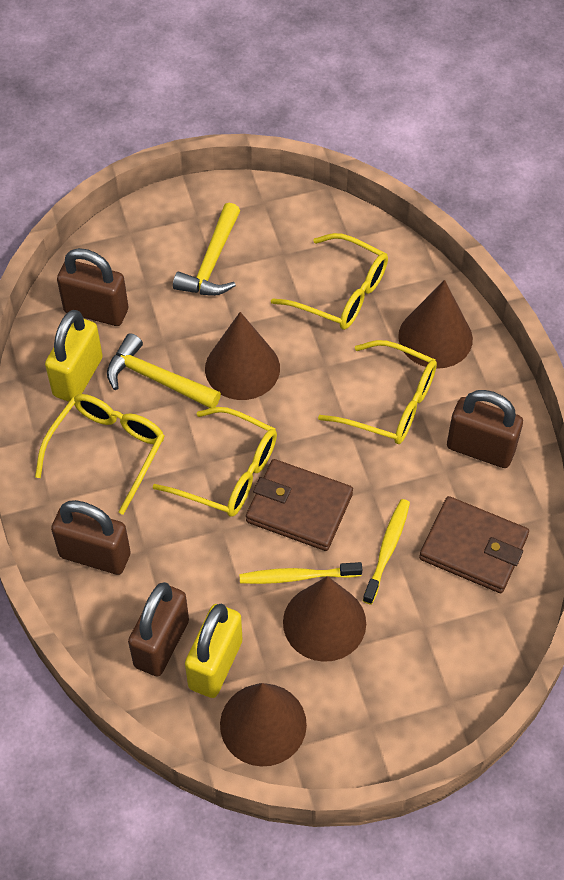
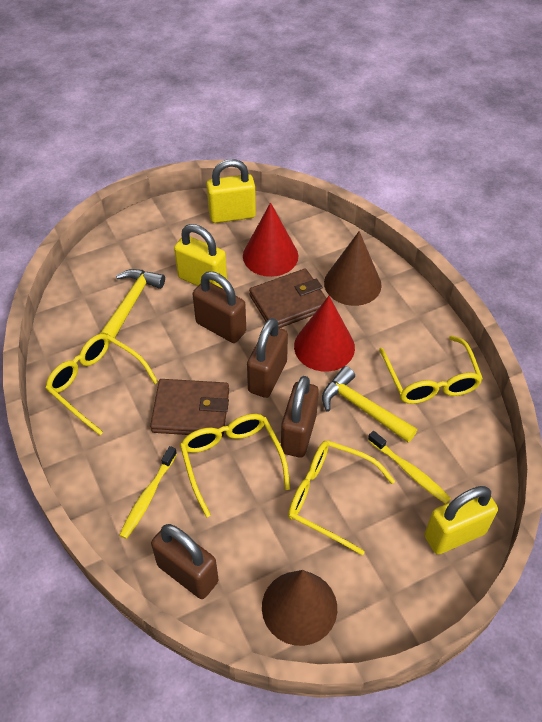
brown cone: [205,312,280,400] [220,683,307,767] [283,576,366,662] [398,280,473,369] = 4 -> [262,570,337,646] [324,231,382,306] = 2
red cone: none = 0 -> [243,202,298,277] [294,296,355,372] = 2
yellow padlock: [45,310,103,402] [185,604,242,698] = 2 -> [174,224,227,288] [206,159,256,223] [424,486,498,555] = 3

